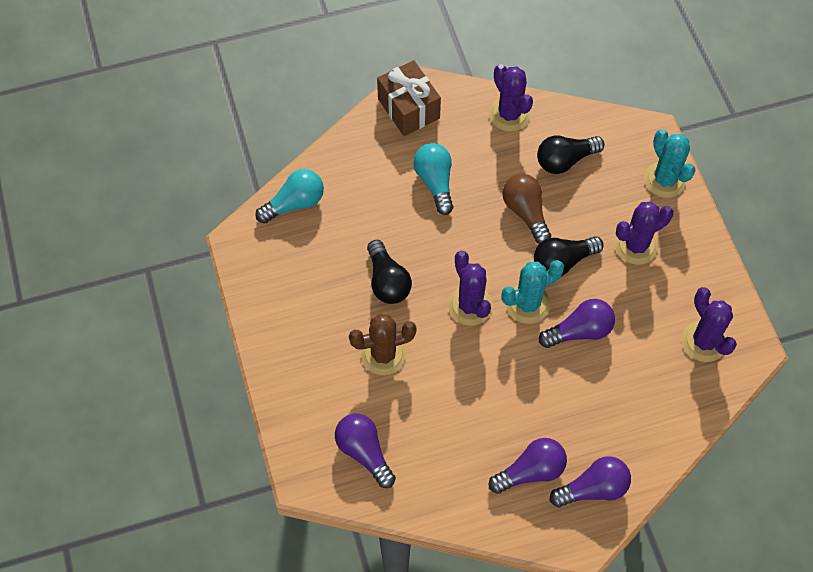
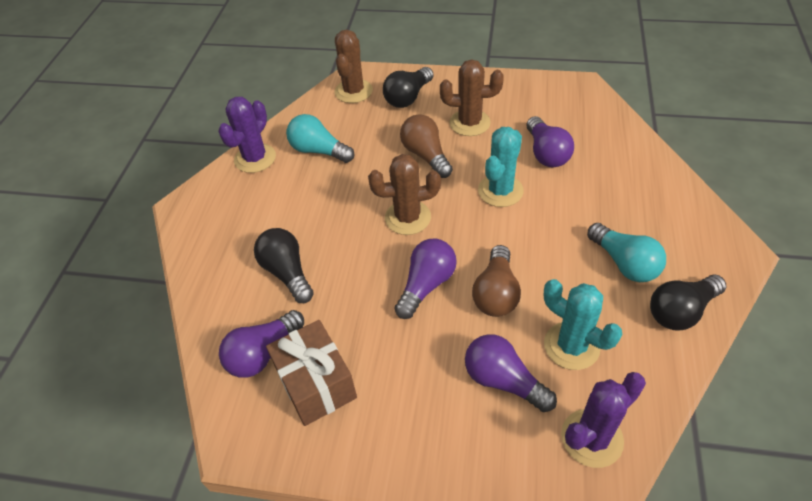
brown cactus: [349,314,417,375] = 1 -> [334,30,373,103] [368,154,441,235] [440,59,504,136] = 3
brown light bulb: [502,174,551,244] = 1 -> [400,114,453,178] [472,245,521,317] = 2
purple cactus: [448,251,493,326] [489,64,533,132] [615,202,673,265] [682,287,737,362] = 4 -> [218,97,276,173] [561,372,646,468] = 2

